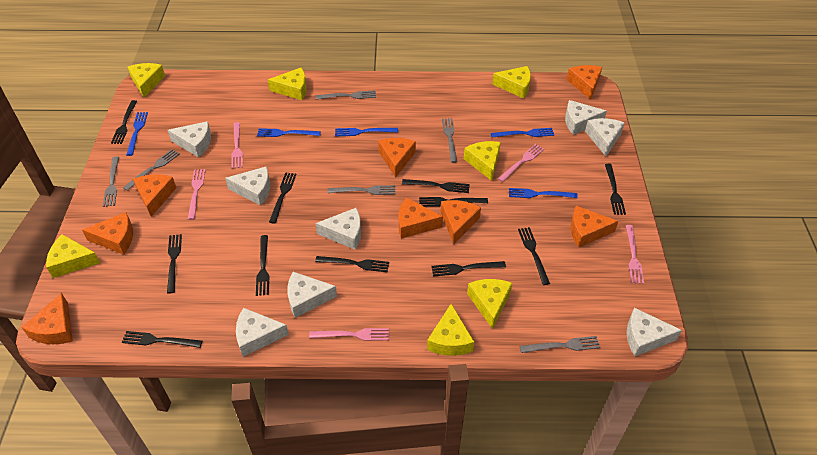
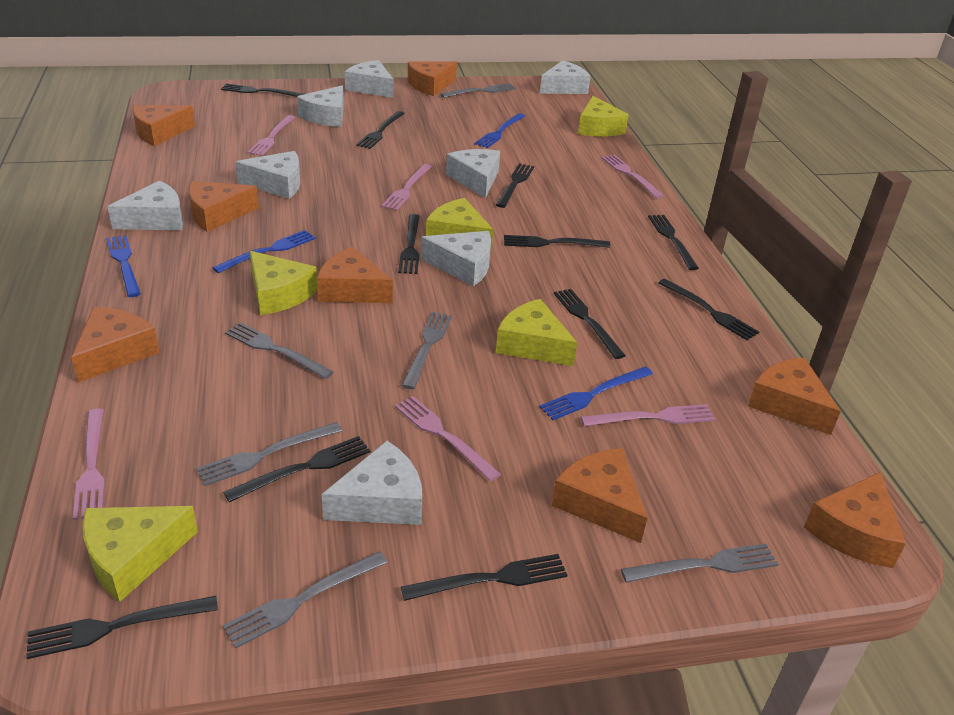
blue fork: [126,112,148,156] [257,128,321,137] [335,128,398,136] [491,128,554,138] [509,188,578,198] = 5 -> [106,235,141,297] [212,230,316,273] [475,113,525,148] [539,367,653,420] = 4
pink fork: [188,169,206,220] [231,122,243,169] [309,328,389,341] [498,144,544,182] [626,225,644,284] = 5 -> [73,408,105,520] [247,115,296,156] [381,164,432,211] [395,396,501,481] [581,404,716,427] [602,155,664,198] = 6
yellow cheese: [46,234,100,278] [128,63,165,97] [268,68,307,100] [427,304,474,356] [464,141,501,181] [467,279,512,329] [492,66,531,99] = 7 -> [82,506,198,602] [250,251,317,315] [426,198,493,252] [496,299,577,366] [578,96,629,137] = 5

